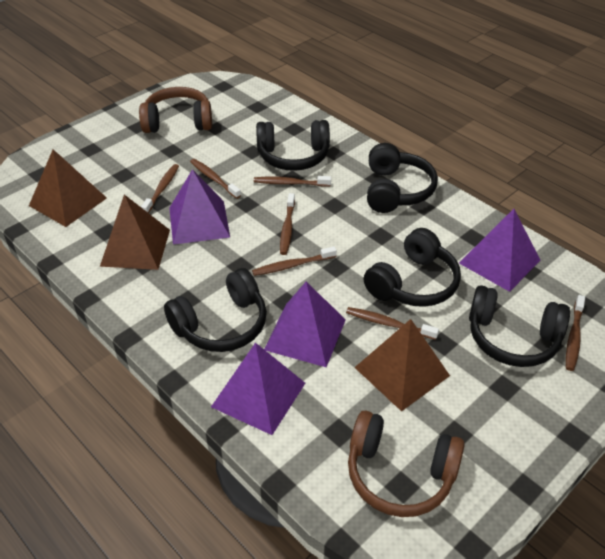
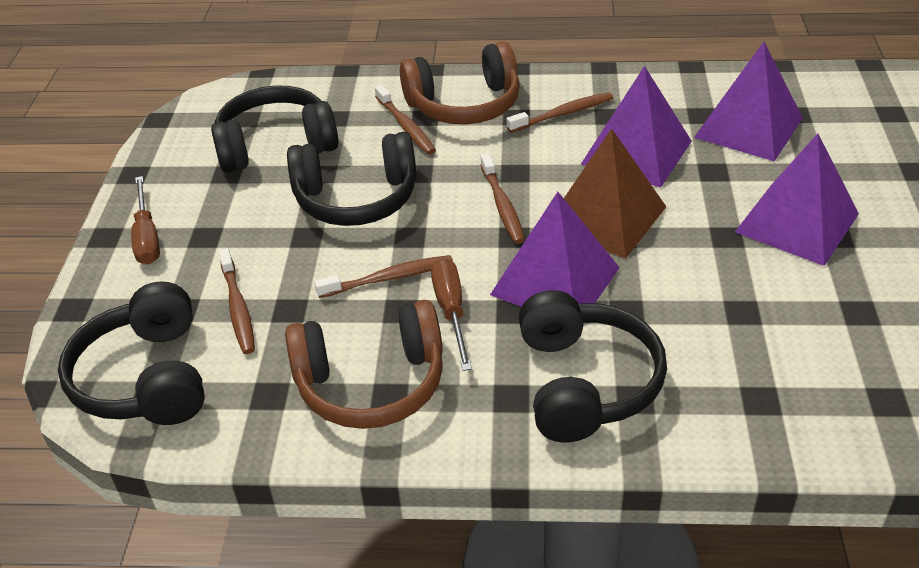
black headphones: [164,268,267,352] [256,120,330,171] [364,228,461,307] [367,143,438,213] [469,285,570,367] = 5 -> [58,281,205,425] [211,86,339,173] [287,132,416,226] [518,290,667,442] = 4
brown pyramid: [29,149,107,227] [100,195,170,270] [354,319,450,412] = 3 -> [564,128,666,259] = 1
brown screwdriver: none = 0 -> [131,176,160,264] [431,259,472,371] = 2
brown toothbrush: [141,164,179,213] [190,159,241,199] [252,246,337,276] [254,176,331,187] [280,193,295,255] [346,307,439,340] [566,295,585,371] = 7 -> [219,248,255,354] [315,255,453,298] [375,85,436,154] [480,153,525,244] [507,92,613,133] = 5

